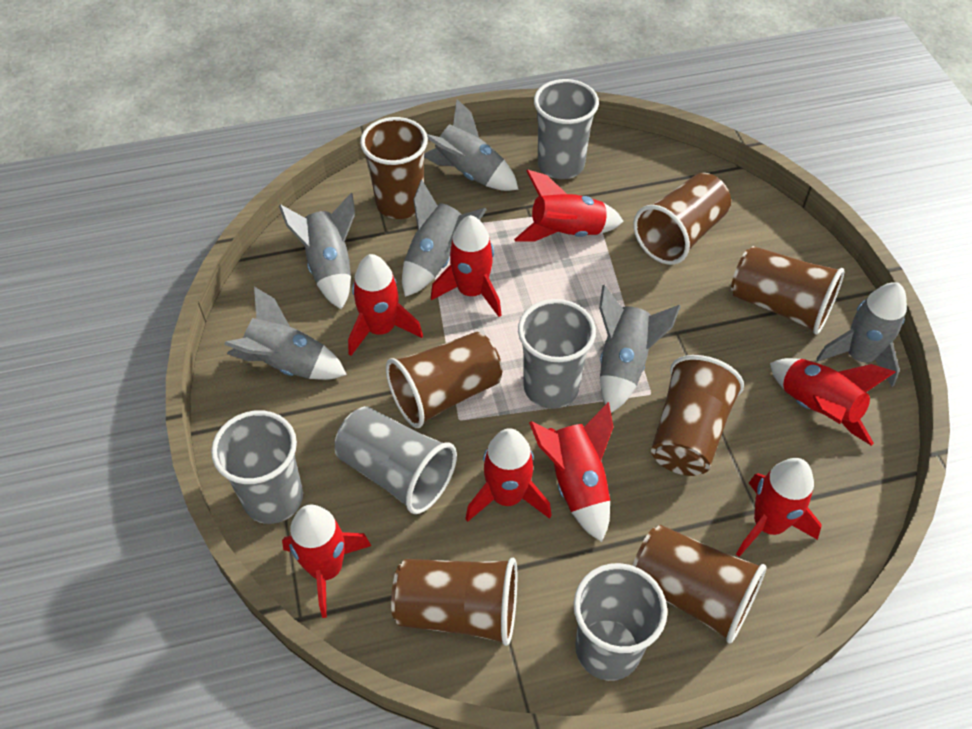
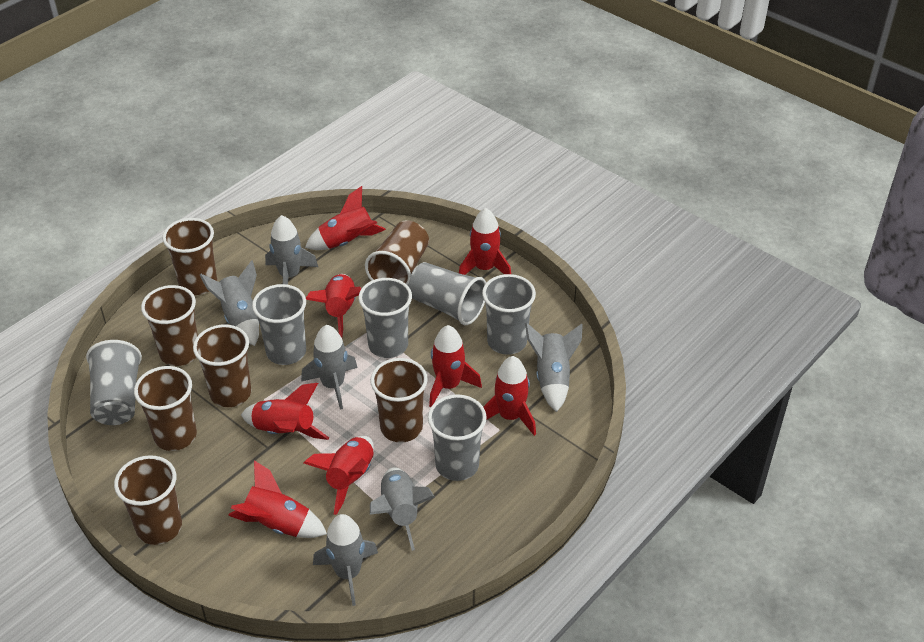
grey cup: [211,410,303,524] [335,406,457,514] [518,299,596,409] [534,79,599,179] [574,563,667,681] = 5 -> [86,340,142,425] [252,284,306,365] [359,278,412,358] [408,262,486,325] [428,394,487,481] [482,274,536,355] = 6

